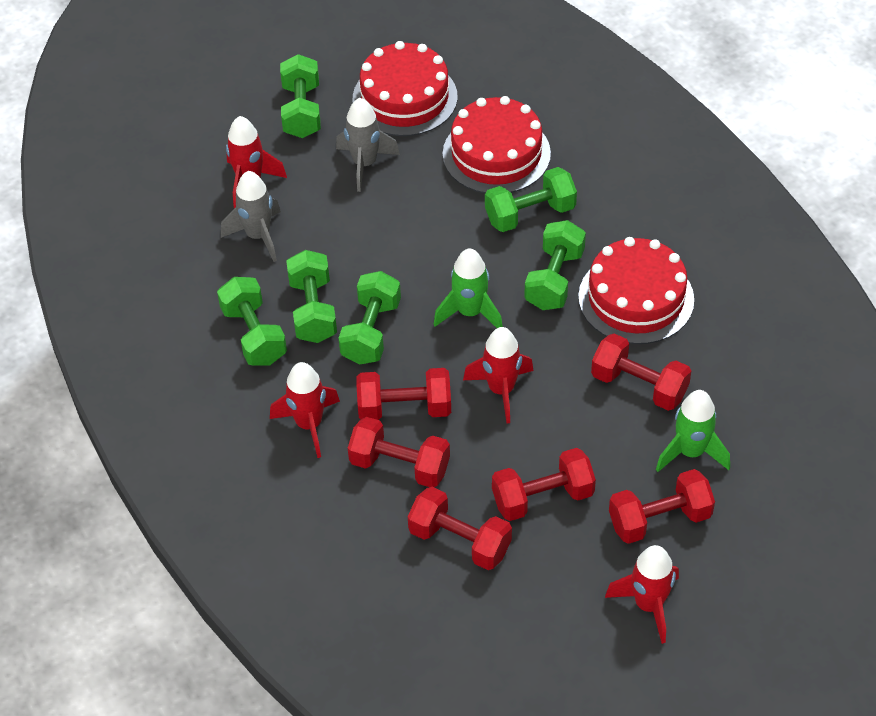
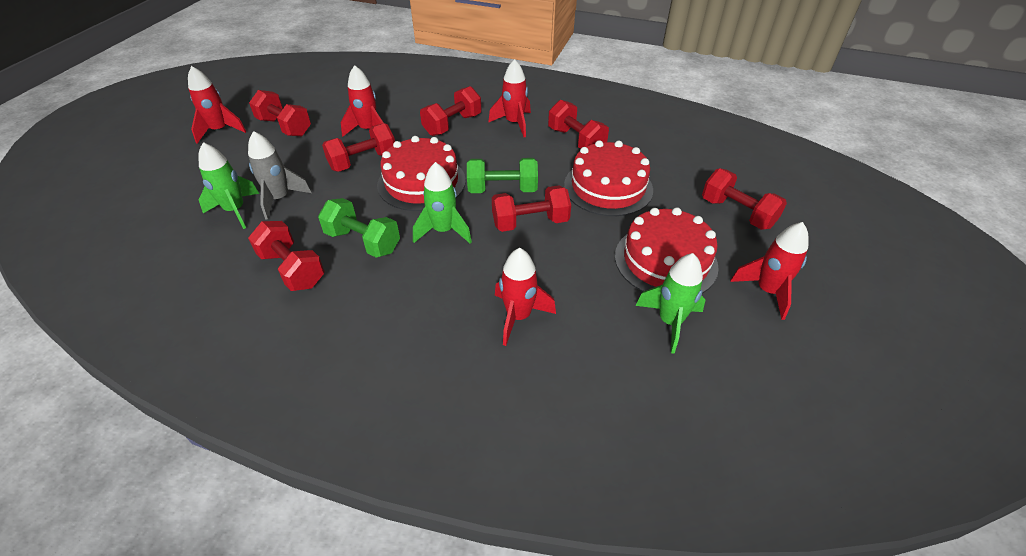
green dumbbell: [217,277,287,366] [280,54,321,138] [286,250,337,343] [338,271,401,365] [485,167,577,232] [524,220,586,310] = 6 -> [318,198,400,258] [467,158,538,193] = 2
green rocket: [433,248,503,328] [656,390,730,472] = 2 -> [198,142,259,229] [413,162,472,243] [636,253,706,354] = 3
grey rocket: [221,171,281,262] [336,98,400,192] = 2 -> [248,131,312,220] = 1
red dumbbell: [348,417,450,487] [356,368,451,420] [408,487,512,570] [492,448,596,521] [591,333,691,411] [609,469,715,544] = 6 -> [248,221,325,291] [249,90,311,136] [322,123,395,172] [420,86,481,136] [492,185,571,232] [548,100,609,149] [702,168,787,230] = 7
red rocket: [226,116,287,208] [270,362,340,458] [463,327,534,424] [605,545,679,644] = 4 -> [188,66,247,144] [341,65,383,137] [488,59,531,137] [495,248,556,346] [730,222,809,320] = 5

